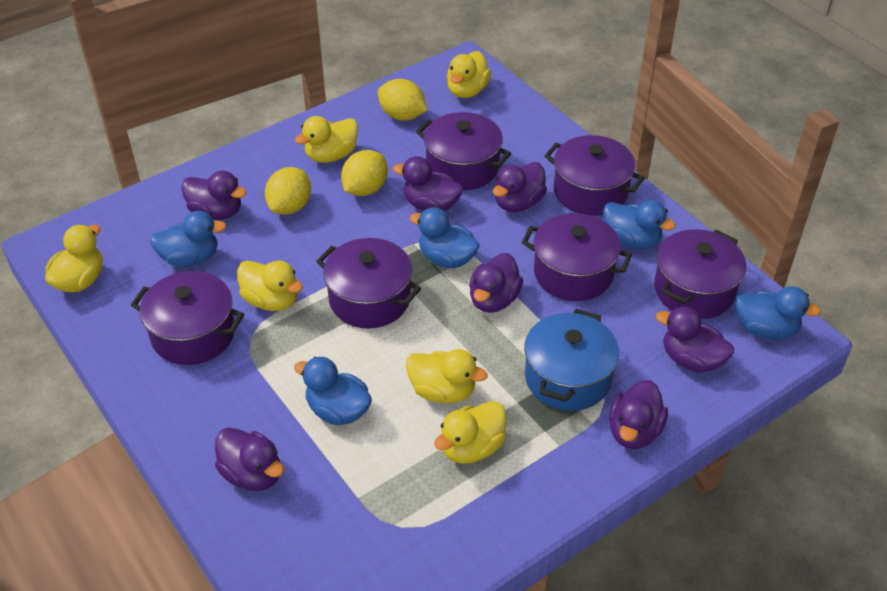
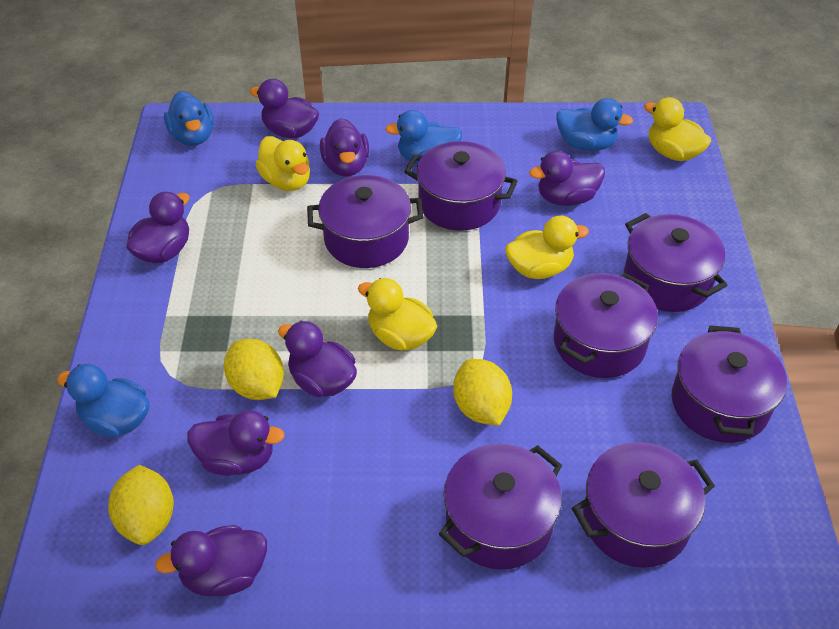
blue duck: [149,211,227,267] [294,357,372,425] [409,207,480,268] [603,200,676,249] [735,286,821,339] = 5 -> [57,364,149,437] [164,91,214,146] [385,110,462,164] [556,98,633,151] = 4
blue pot: [524,309,619,411] = 1 -> none = 0
purple pot: [131,271,244,365] [316,238,421,328] [416,112,511,190] [522,213,632,301] [544,135,645,216] [654,229,746,319] = 6 -> [307,175,423,268] [404,141,518,231] [439,444,562,570] [554,273,658,378] [572,442,715,568] [624,213,727,312] [672,325,787,443] = 7
yellow duck: [45,224,103,293] [237,261,303,311] [295,116,358,163] [406,349,488,403] [434,401,506,464] [447,51,491,98] = 6 -> [255,136,310,191] [358,278,437,350] [505,216,589,279] [644,97,711,161] = 4

